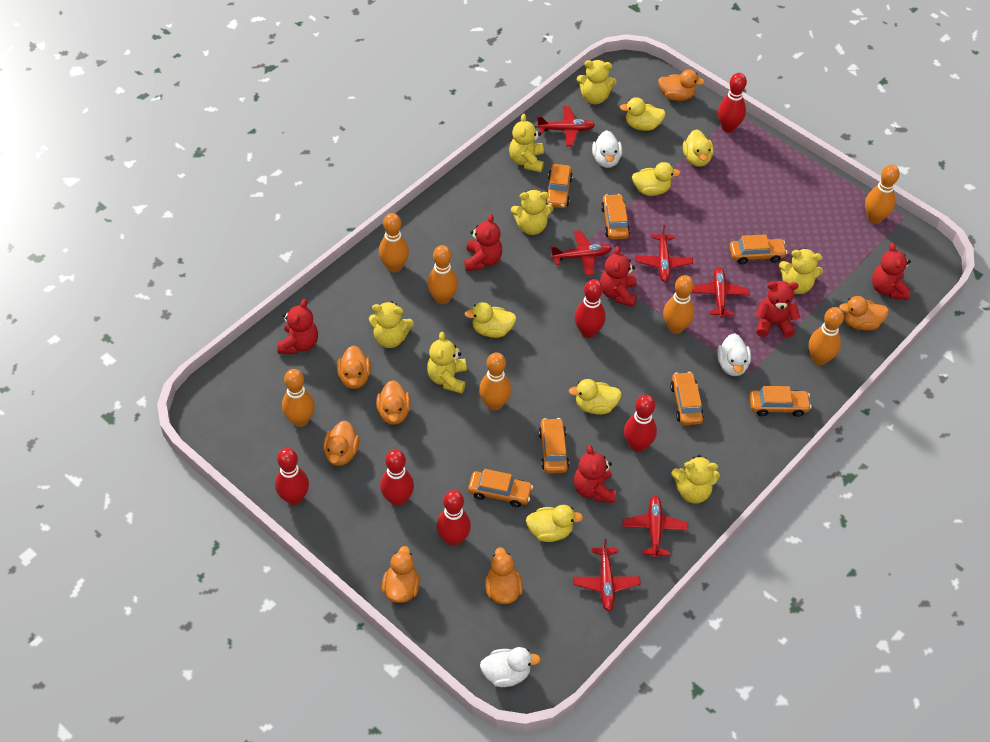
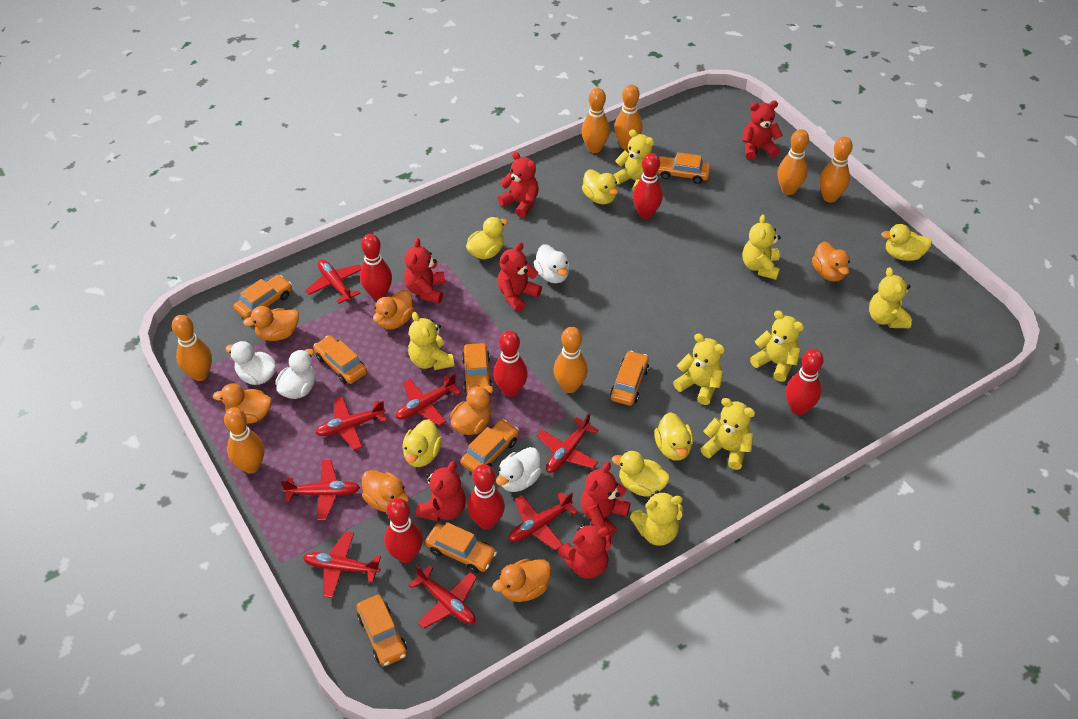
orange car: [468,469,533,507] [539,418,569,473] [546,164,573,208] [601,194,630,240] [670,372,704,425] [729,234,787,264] [749,386,812,417] = 7 -> [234,275,292,319] [314,335,367,384] [356,595,407,666] [425,522,497,573] [461,419,519,472] [462,343,492,394] [610,351,649,406] [657,152,711,184] = 8
red plane: [537,106,595,146] [551,230,612,276] [573,539,641,611] [623,495,688,558] [635,225,693,282] [691,267,750,318] = 6 -> [281,460,360,521] [303,531,381,598] [305,259,361,304] [315,397,387,450] [396,374,461,426] [409,565,477,629] [509,492,578,550] [537,413,599,473] = 8
red teddy bear: [277,299,318,354] [464,214,502,271] [574,445,616,503] [600,246,637,307] [755,281,800,338] [872,243,911,300] = 6 -> [404,238,445,304] [416,461,466,521] [497,152,539,218] [498,242,542,312] [558,523,611,579] [580,462,631,537] [742,101,783,160] = 7
white duck: [480,647,541,687] [592,130,622,168] [717,333,751,376] = 3 -> [226,341,276,385] [275,348,316,399] [496,447,542,492] [534,244,569,283] = 4
yellow teddy bear: [369,301,414,348] [427,332,467,394] [509,114,544,172] [511,189,553,235] [577,60,617,104] [671,455,720,504] [779,248,823,294] = 7 -> [408,312,454,370] [613,129,654,191] [630,490,683,546] [673,334,725,405] [701,398,755,470] [742,214,781,280] [750,310,804,382] [869,267,912,328] = 8

